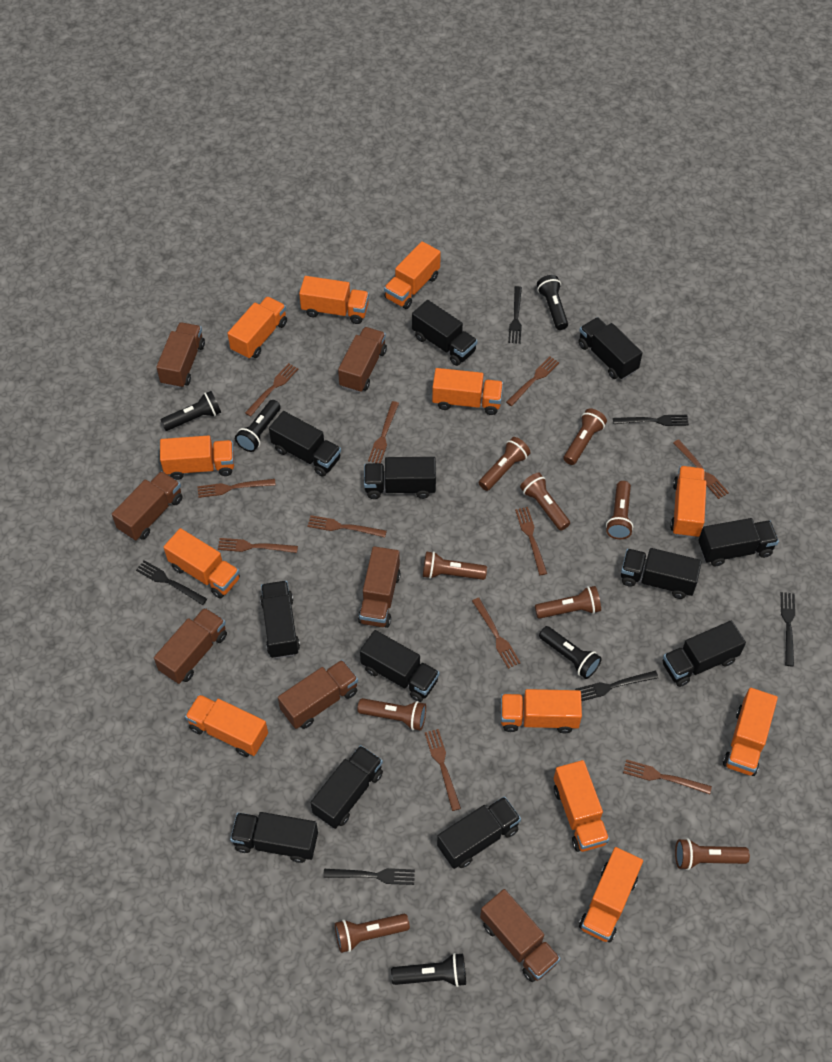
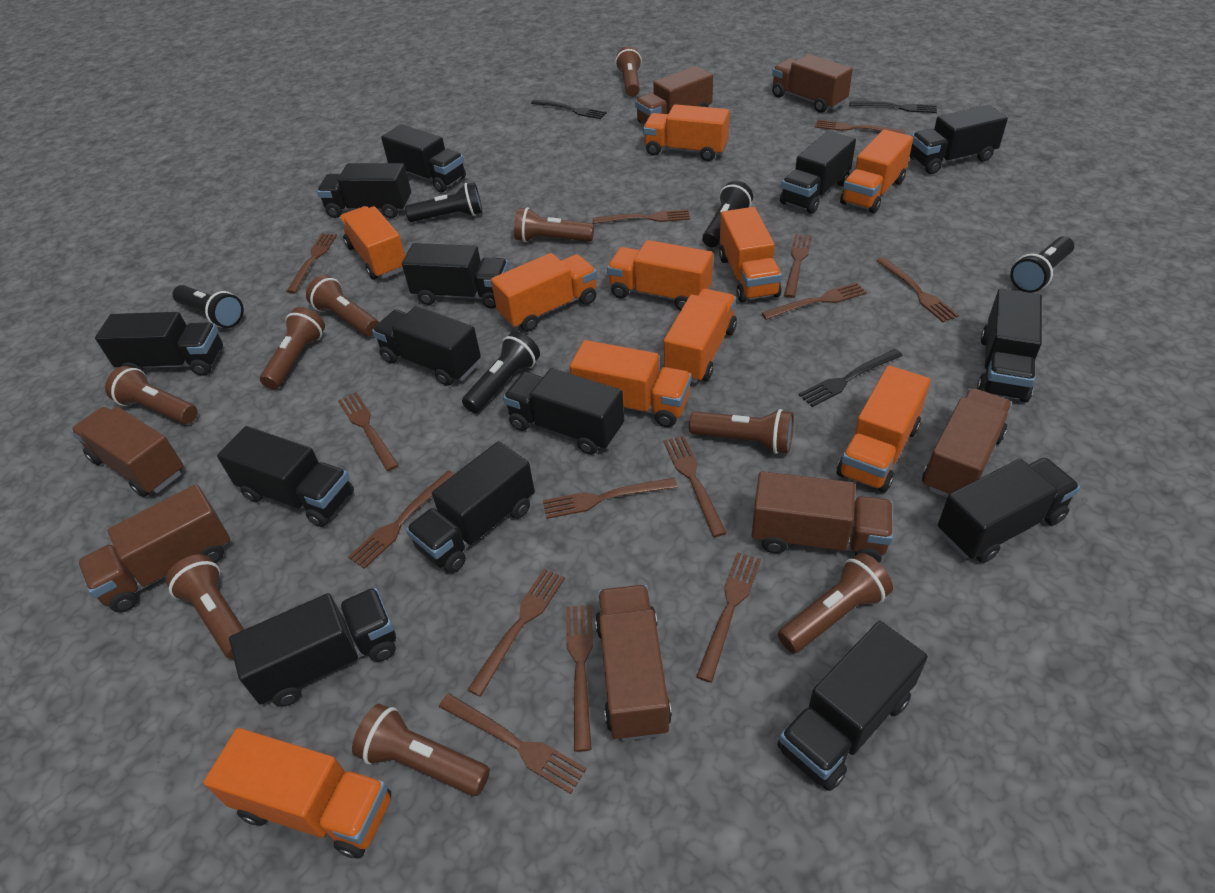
black fork: [136,560,207,605] [323,868,415,885] [508,286,522,344] [575,671,659,701] [613,415,689,426] [781,592,795,666] = 6 -> [531,100,607,119] [799,349,903,407] [849,101,937,113] = 3
black truck: [230,812,318,863] [260,581,300,659] [269,411,341,477] [311,745,383,829] [360,630,440,702] [364,457,436,499] [412,300,477,366] [437,796,521,869] [578,317,643,380] [621,548,702,599] [663,621,746,687] [698,518,779,566] = 12 -> [95,312,223,376] [217,426,354,527] [229,588,396,707] [317,163,411,219] [372,306,481,386] [381,124,466,192] [402,243,509,309] [406,441,535,573] [503,368,624,455] [777,621,928,791] [780,131,856,214] [910,105,1008,174] [938,457,1080,563] [977,289,1042,403] = 14
brown fork: [198,479,276,498] [218,538,298,553] [245,363,298,417] [307,515,387,537] [368,401,399,463] [425,729,461,811] [472,598,521,669] [506,356,559,406] [515,507,547,575] [623,759,712,794] [673,439,729,499] = 11 -> [286,234,337,293] [338,392,399,471] [348,470,454,569] [439,693,586,794] [467,569,565,697] [543,478,677,519] [566,605,593,752] [593,209,690,224] [664,435,726,537] [696,552,761,683] [762,282,867,320] [784,234,812,298] [815,120,905,134] [876,257,959,322] = 14
orange truck: [160,435,234,480] [164,528,240,599] [185,694,268,757] [227,296,287,359] [299,276,369,324] [384,241,441,309] [432,368,503,415] [501,689,582,733] [554,760,609,852] [579,847,643,942] [670,466,706,538] [723,688,778,776] = 12 -> [203,728,391,858] [339,206,405,280] [491,253,597,332] [570,340,691,427] [607,240,713,310] [643,104,730,161] [664,289,737,384] [719,207,782,303] [837,365,930,493] [840,129,913,213] = 10

